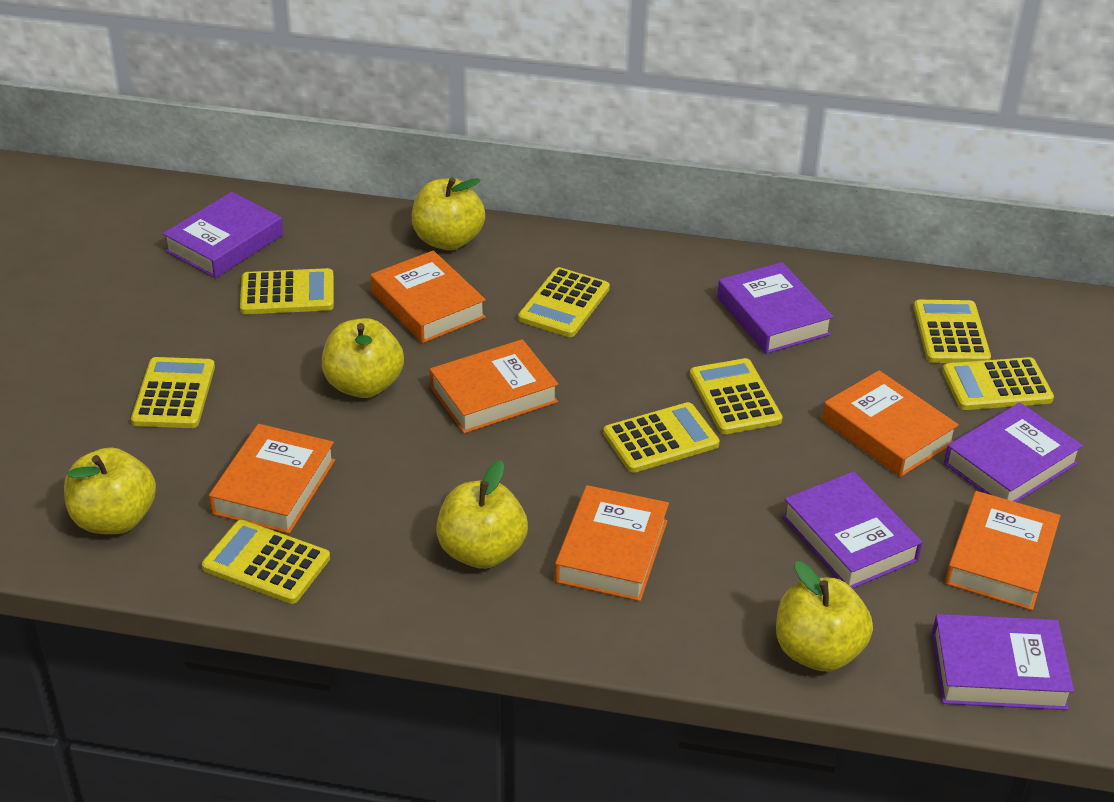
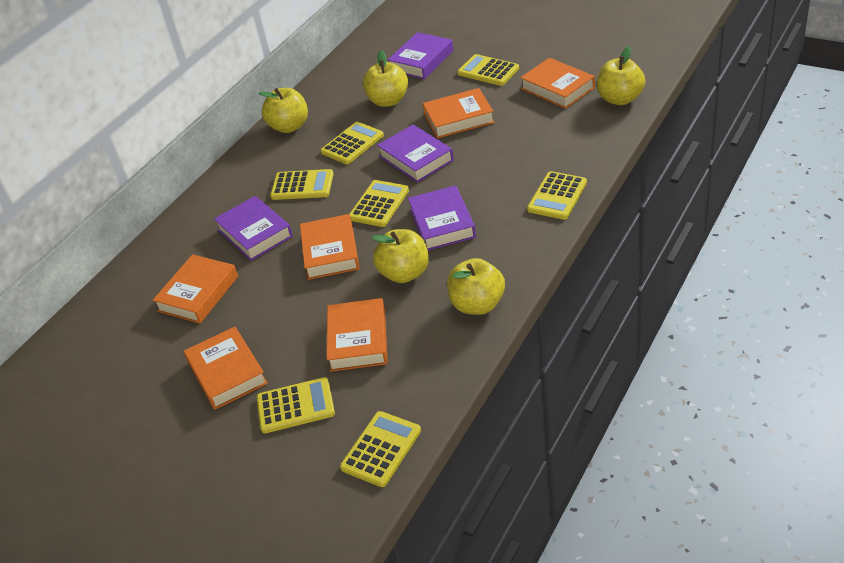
purple book: [163,192,283,278] [717,262,833,354] [782,471,922,589] [932,614,1074,710] [944,403,1083,502] = 5 -> [214,196,293,261] [377,125,454,183] [388,32,453,79] [408,185,476,250] = 4
yellow calculator: [131,357,215,428] [202,520,330,604] [240,268,334,314] [518,267,610,337] [603,402,720,473] [690,358,783,434] [914,300,991,363] [942,357,1054,410] = 8 -> [257,377,335,433] [270,169,334,200] [321,122,384,164] [340,411,421,487] [350,180,409,227] [457,54,519,86] [527,171,587,220] = 7

